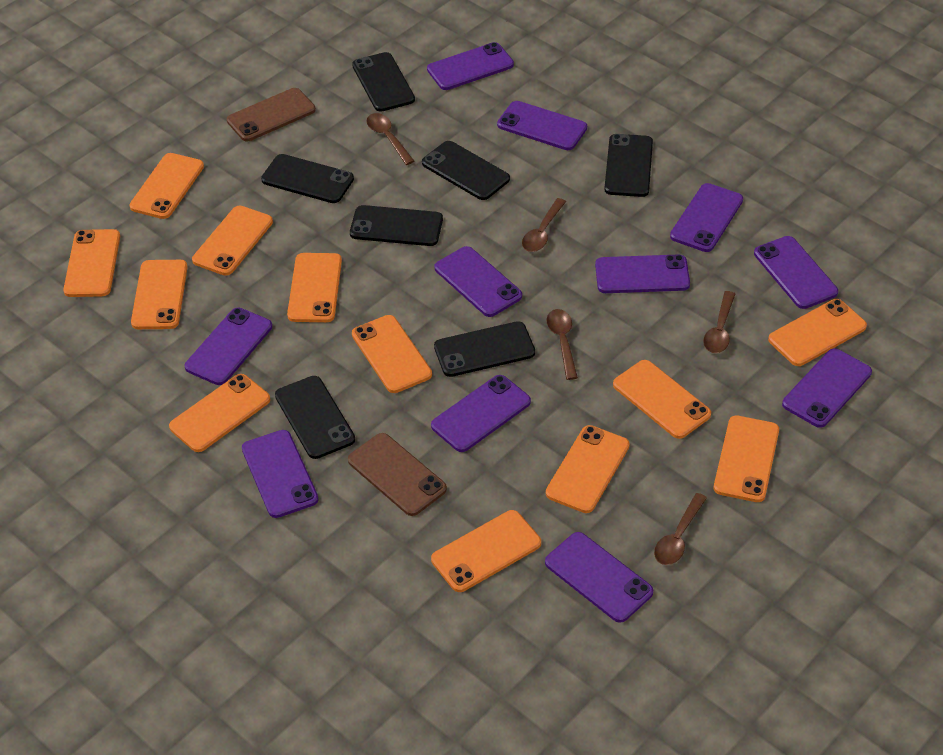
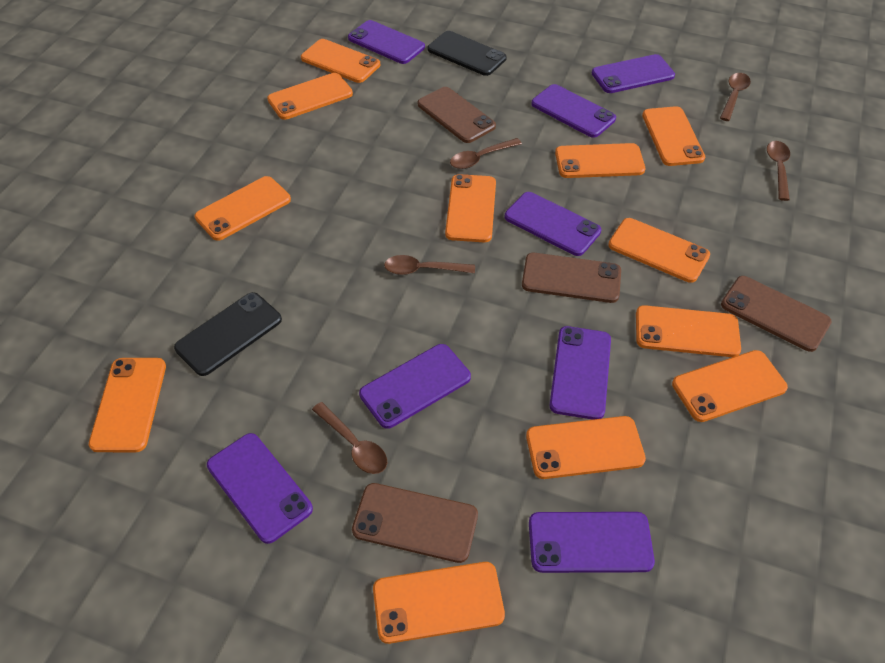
black phone: [261,154,354,203] [275,376,355,459] [350,205,443,246] [352,52,415,112] [422,141,510,200] [434,321,535,377] [604,134,653,197] = 7 -> [174,292,282,376] [428,31,507,76] = 2
brown phone: [227,88,316,141] [348,433,447,516] = 2 -> [352,483,478,563] [417,87,496,143] [522,253,621,303] [721,276,832,352] = 4
purple phone: [185,308,272,385] [242,430,319,518] [427,42,514,90] [431,375,531,452] [434,246,522,317] [497,101,587,150] [545,532,653,623] [595,254,690,293] [670,183,743,252] [754,236,838,309] [782,348,872,428] = 11 -> [207,433,313,544] [348,20,425,64] [359,344,471,429] [505,192,601,256] [529,512,655,573] [531,84,616,138] [550,326,611,420] [592,54,675,93] = 8

